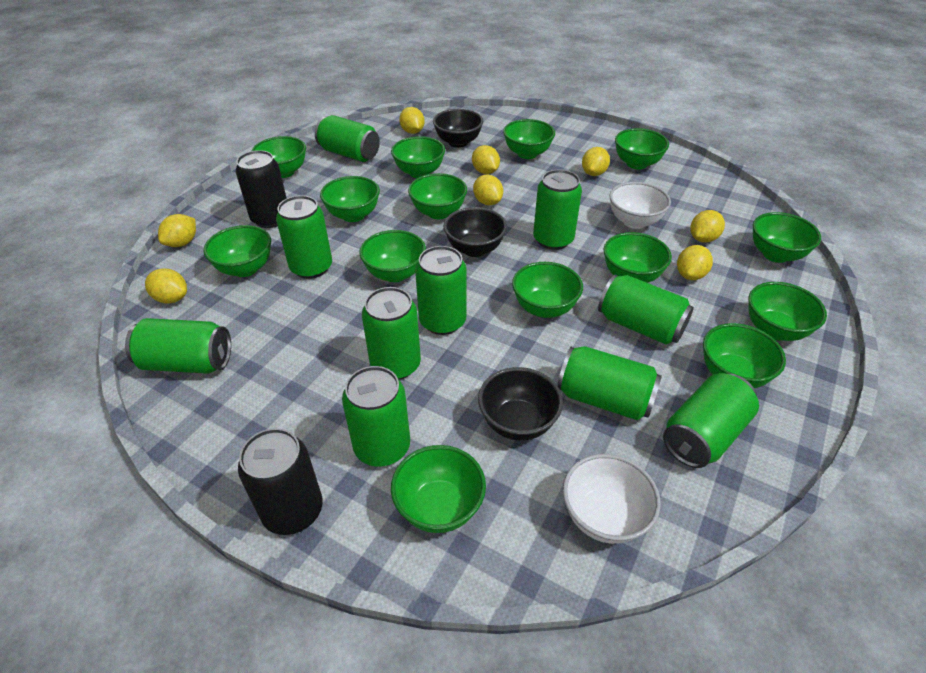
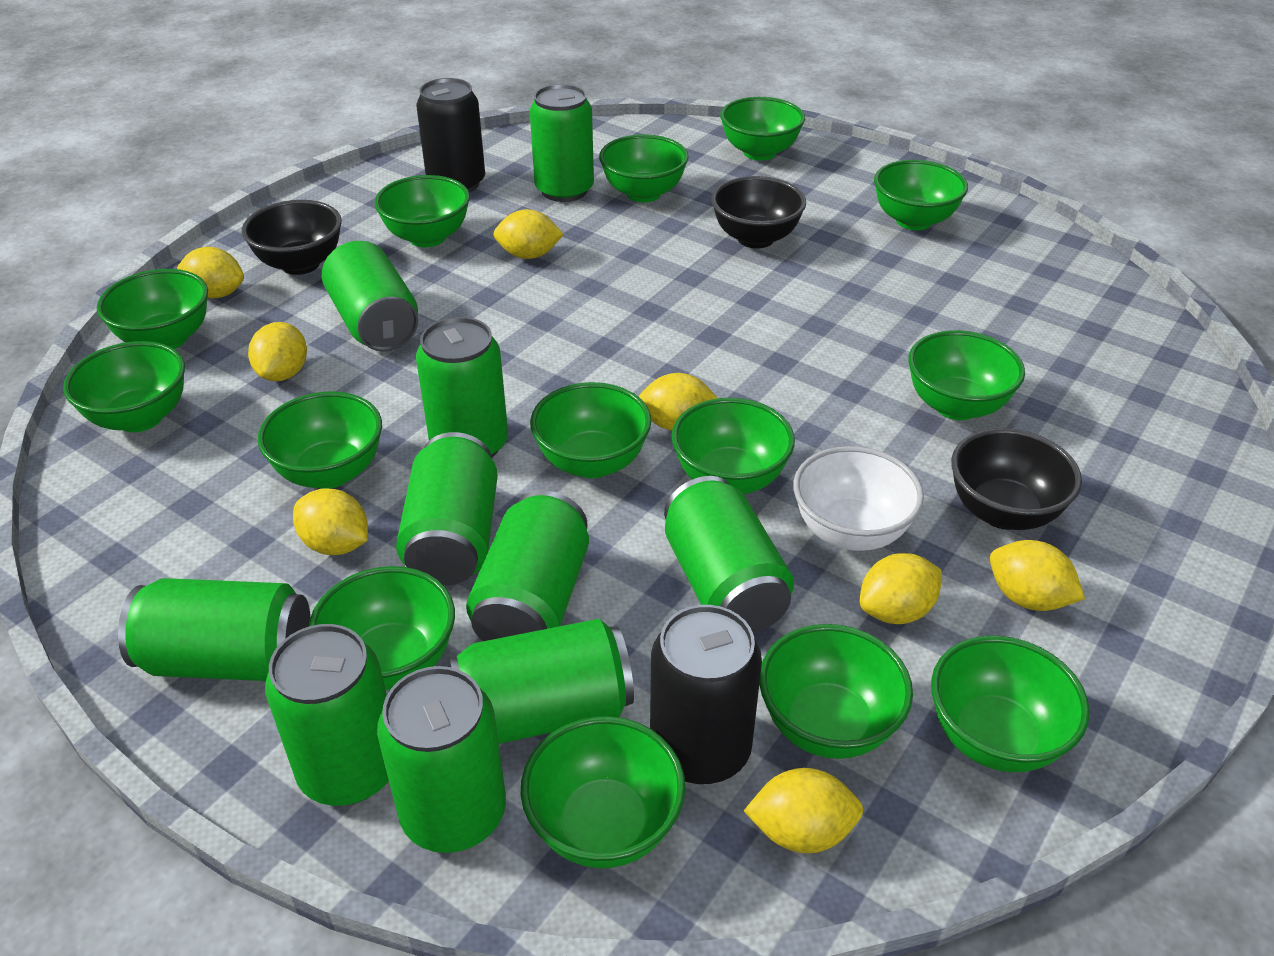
white bowl: [563,454,661,544] [609,182,671,229] = 2 -> [793,446,924,551] = 1

